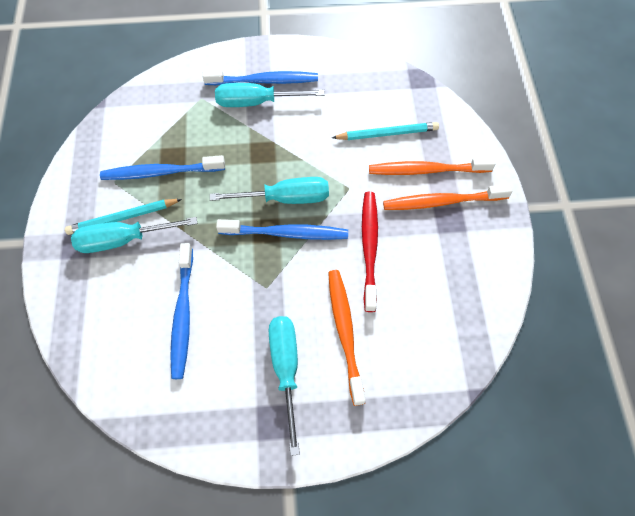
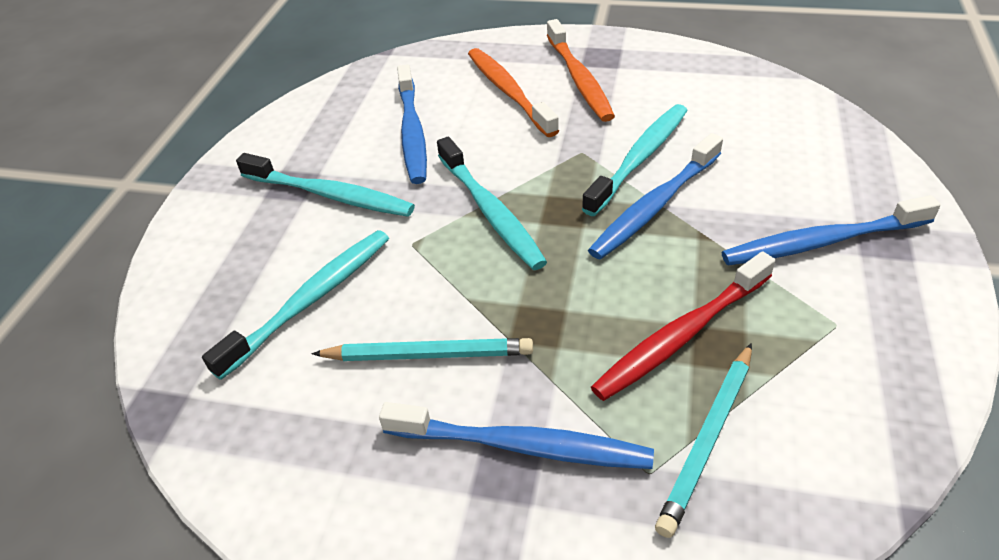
orange toothbrush: [328,270,366,406] [369,157,495,175] [383,184,512,210] = 3 -> [468,48,559,137] [547,19,615,122] = 2
turquoise screwdriver: [71,217,197,253] [210,177,329,204] [215,83,325,107] [269,316,300,456] = 4 -> none = 0
turquoise toothbrush: none = 0 -> [202,230,389,380] [236,153,415,217] [437,137,547,270] [582,104,688,216] = 4

